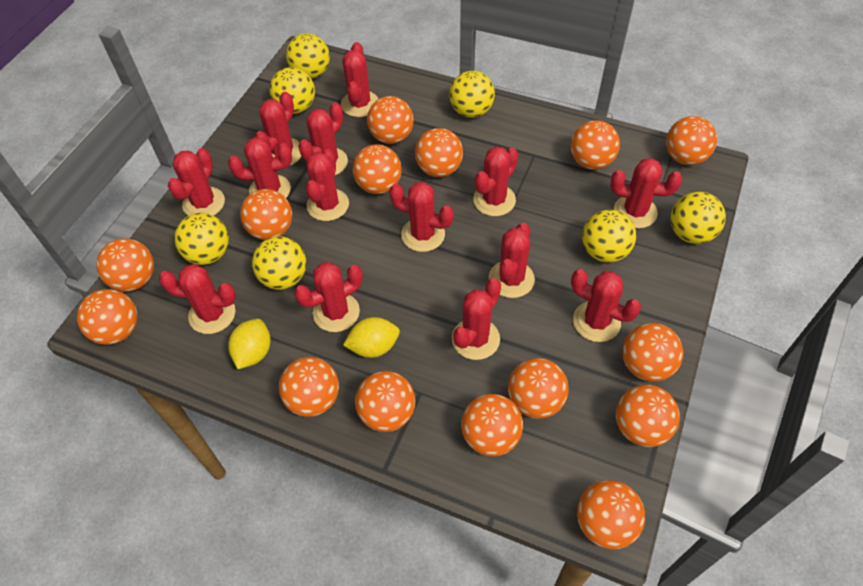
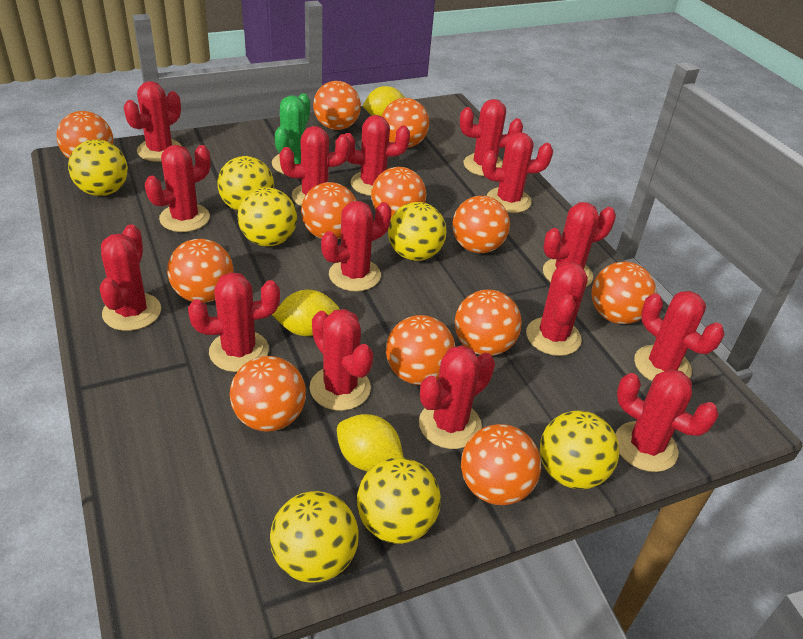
green cactus: none = 0 -> [272,93,310,174] = 1
orange ball: [77,289,138,345] [96,238,154,292] [240,189,292,240] [279,357,339,417] [353,144,402,194] [355,371,415,432] [367,96,414,144] [415,128,463,177] [461,394,523,456] [508,358,569,419] [571,120,620,170] [577,480,645,549] [616,385,680,447] [622,323,683,382] [666,116,717,165] = 15 -> [57,111,113,159] [167,239,234,303] [230,356,306,432] [301,182,357,239] [313,81,361,130] [371,167,426,218] [382,98,429,148] [386,315,455,385] [452,196,510,253] [455,290,522,356] [461,424,541,505] [592,262,657,324] = 12
red cactus: [159,264,236,334] [168,148,225,216] [228,137,292,198] [255,92,301,166] [294,262,363,332] [298,102,348,175] [306,149,349,221] [341,42,378,117] [389,182,454,252] [452,278,501,360] [473,146,518,216] [489,223,535,298] [571,269,641,342] [610,158,682,228] = 14 -> [100,224,161,331] [124,81,182,162] [145,145,210,232] [188,272,280,372] [279,126,350,207] [309,309,373,411] [321,201,391,292] [345,115,410,196] [419,345,495,449] [460,99,523,176] [482,132,553,213] [526,262,588,356] [543,202,616,287] [615,369,719,472] [634,291,724,381] = 15
yellow lemon: [228,319,271,369] [343,317,400,358] = 2 -> [272,290,340,336] [337,414,404,471] [363,86,405,116] = 3

